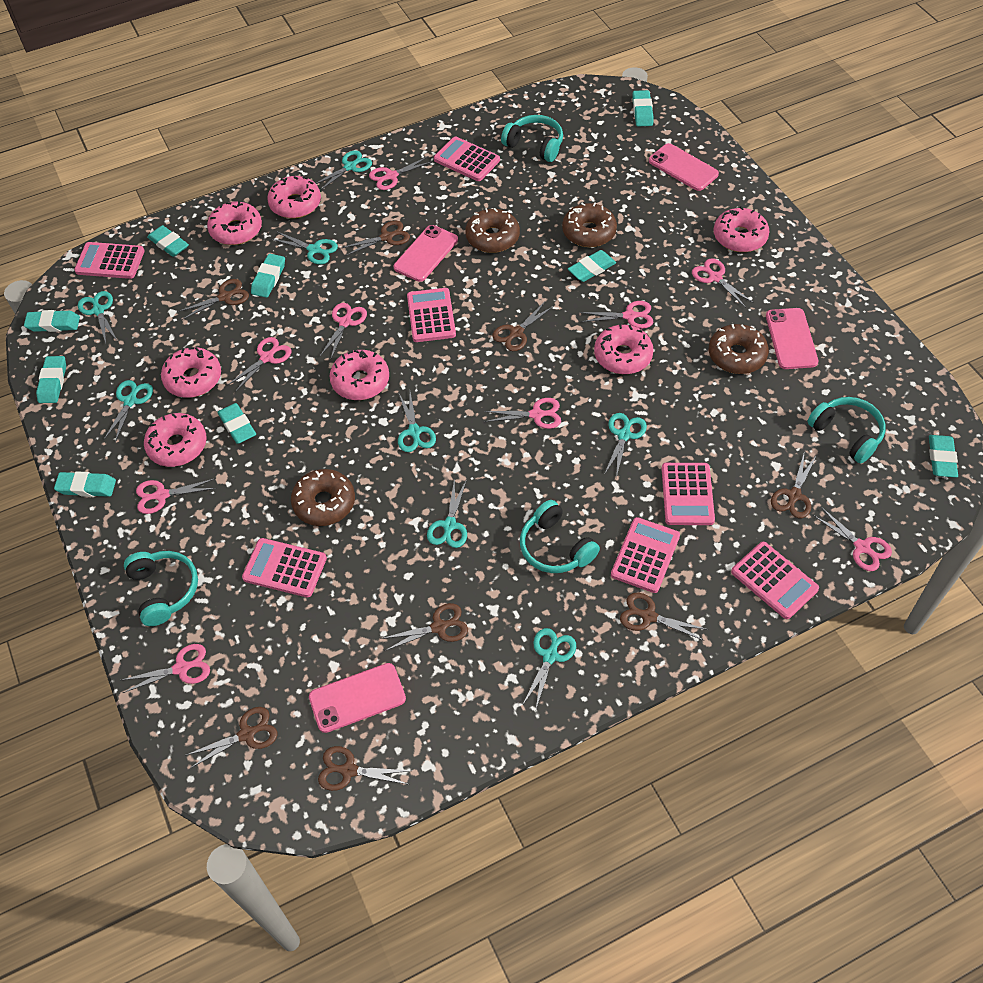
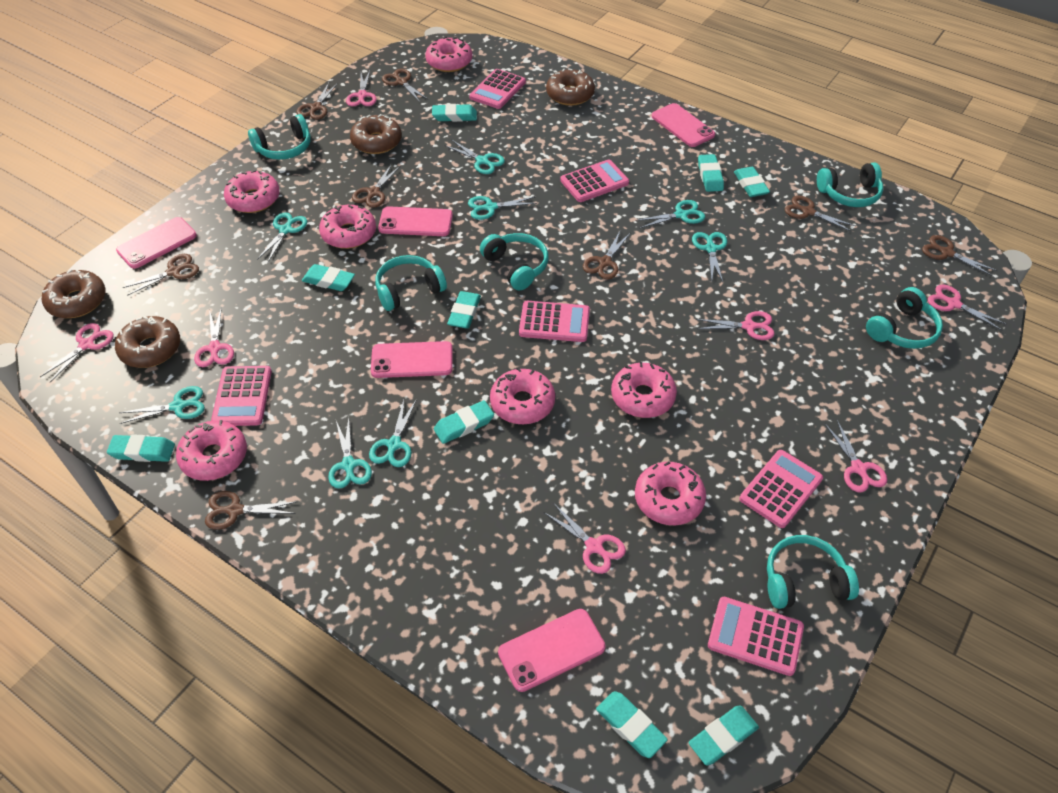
pink calculator: [74,242,145,279] [242,538,327,597] [407,288,456,342] [434,136,500,181] [611,517,680,593] [662,463,715,525] [731,542,819,619] = 7 -> [211,366,272,426] [469,69,526,109] [519,301,590,342] [560,159,629,202] [708,597,804,676] [739,450,823,528] = 6
pink phone: [309,663,406,733] [394,225,458,282] [649,143,719,191] [766,308,818,369] = 4 -> [116,217,197,269] [371,341,453,378] [378,206,453,236] [498,609,606,692] [652,103,715,147] = 5
pink scissors: [122,644,210,693] [136,478,217,514] [227,337,291,392] [320,303,367,358] [369,156,433,190] [484,398,561,429] [580,301,653,329] [692,258,754,308] [813,507,892,571] = 9 -> [40,323,114,382] [194,307,234,367] [346,71,377,106] [545,504,626,574] [696,311,774,340] [825,420,887,493] [928,285,1006,330] = 7
turquoise headphones: [124,551,198,626] [501,115,563,162] [520,500,600,573] [807,397,886,464] = 4 -> [248,114,311,160] [375,255,447,311] [480,233,549,290] [767,535,859,609] [817,163,883,207] [866,287,943,349] = 6

